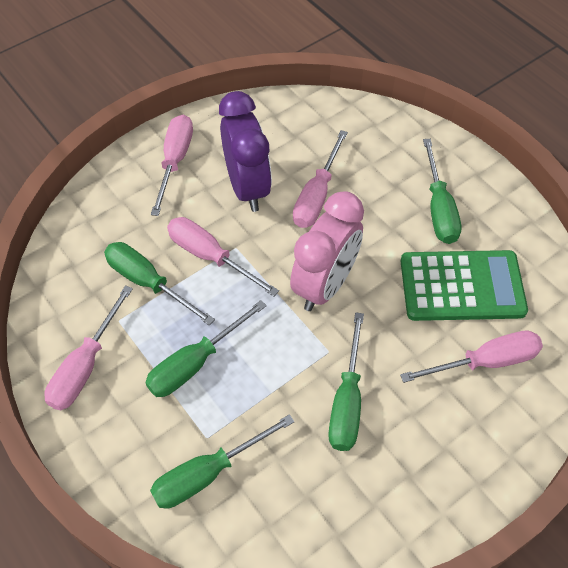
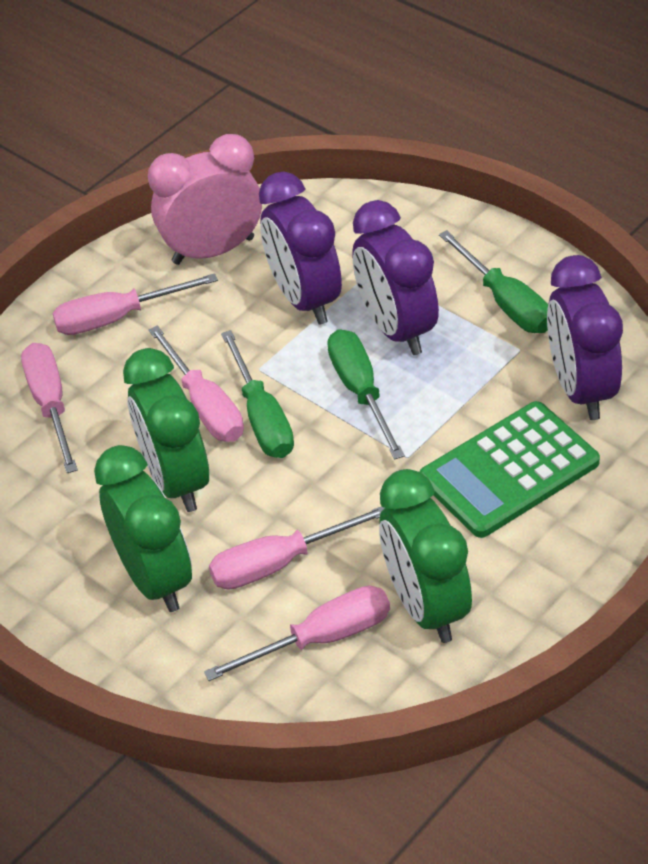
green clock: none = 0 -> [94,445,192,612] [123,348,209,512] [379,469,472,643] = 3
green screwdriver: [104,242,215,325] [145,300,267,397] [150,414,294,509] [328,312,364,451] [423,139,461,244] = 5 -> [221,330,294,458] [327,329,405,460] [439,230,549,333] = 3
purple clock: [219,91,272,212] = 1 -> [259,172,342,325] [352,200,439,355] [547,255,623,420] = 3

